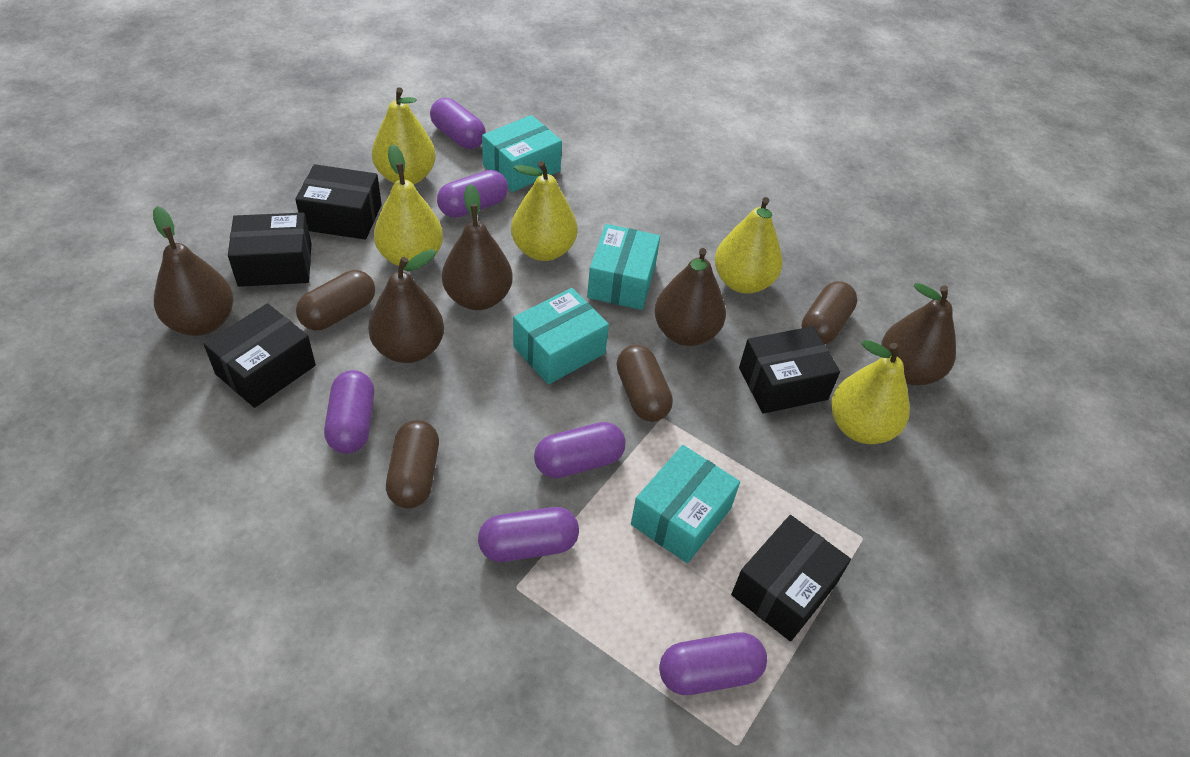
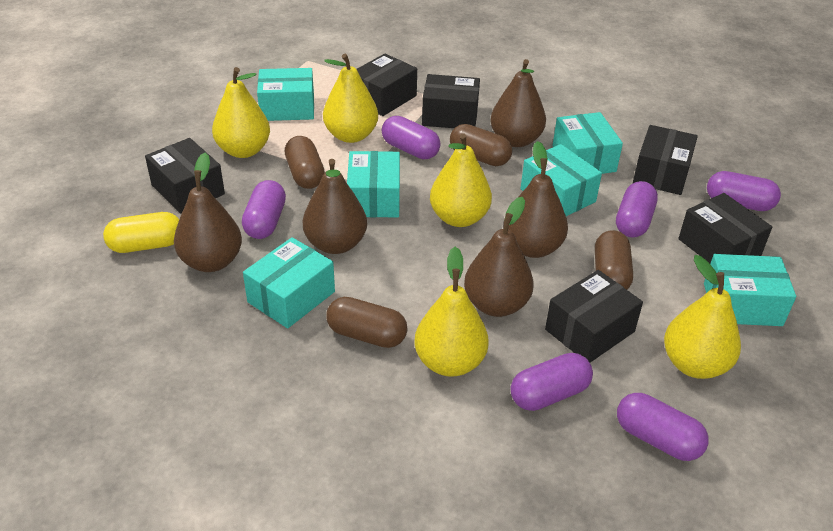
black box: [204,303,316,408] [228,213,311,287] [295,164,382,240] [731,515,851,641] [739,326,840,414] = 5 -> [145,138,225,214] [357,54,417,116] [422,74,480,128] [545,270,643,363] [633,125,698,195] [678,193,772,263] = 6
turquoise box: [482,115,562,192] [513,288,609,384] [587,224,660,310] [631,445,740,563] = 4 -> [243,237,335,328] [257,68,314,121] [347,151,400,217] [520,144,602,216] [553,112,623,174] [704,254,796,326] = 6
yellow capsule: none = 0 -> [103,212,179,253] = 1

